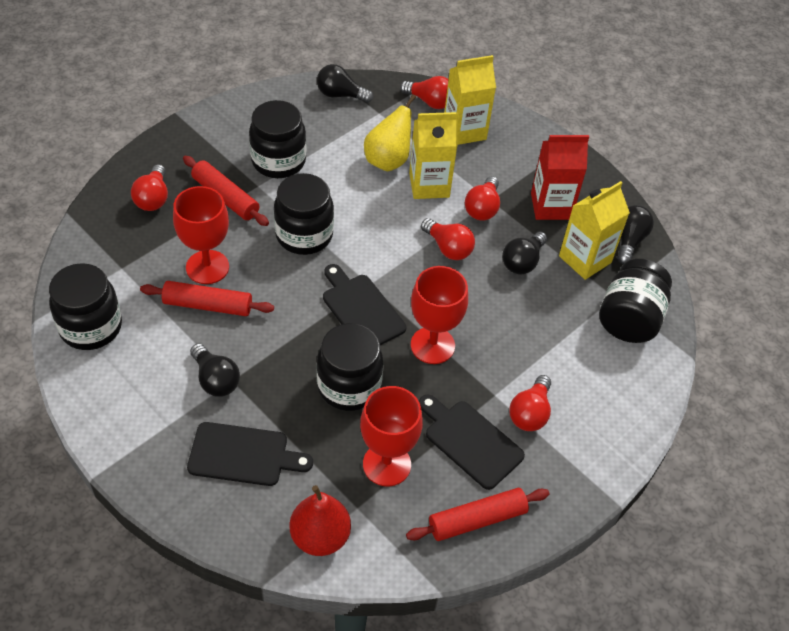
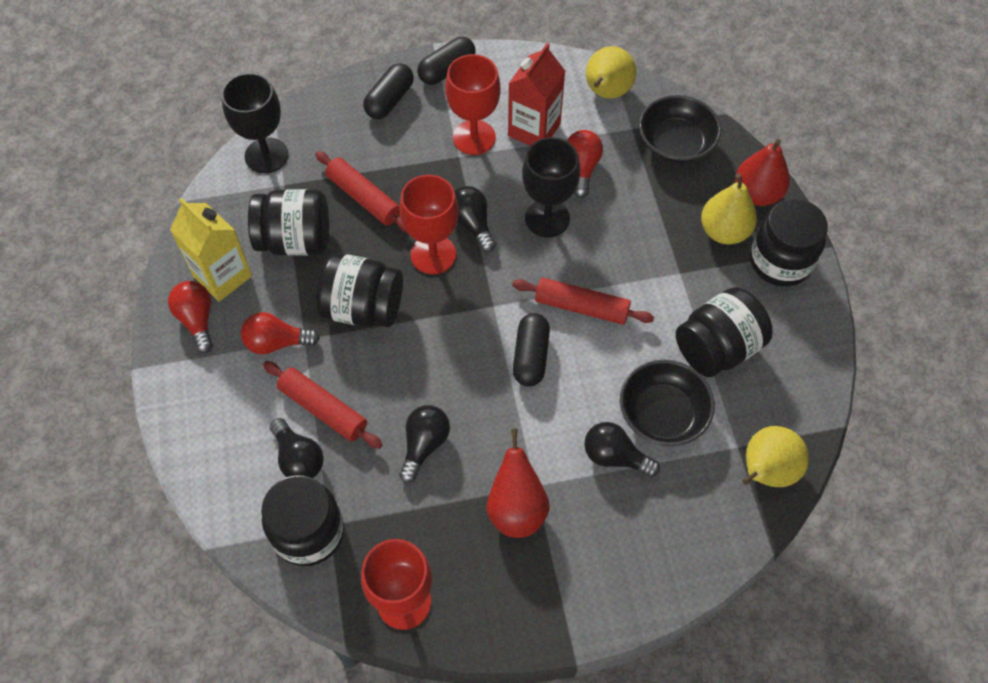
black bowl: none = 0 -> [620,360,715,446] [639,95,721,163] = 2
black capsule: none = 0 -> [363,63,414,119] [417,37,476,85] [513,313,550,387] = 3
black cutting board: [187,422,313,486] [323,264,406,345] [419,395,525,490] = 3 -> none = 0
black goblet: none = 0 -> [221,73,288,173] [522,137,580,238] = 2
red light bulb: [131,164,168,211] [400,76,449,109] [421,218,475,260] [465,176,500,221] [509,375,551,431] = 5 -> [168,281,213,353] [241,312,320,355] [567,130,603,198] = 3
red pear: [290,485,351,556] = 1 -> [486,429,550,538] [735,139,790,206] = 2
yellow carton: [409,112,458,199] [444,55,496,145] [559,181,630,280] = 3 -> [170,198,252,302] = 1
yellow pear: [364,94,416,171] = 1 -> [586,46,636,99] [701,173,757,245] [742,426,809,487] = 3

